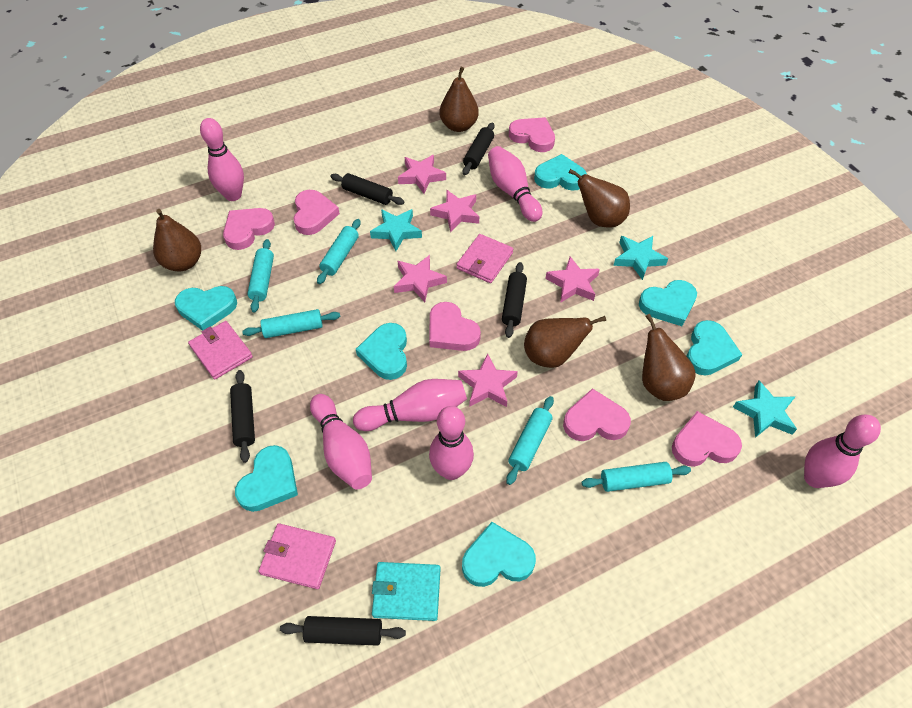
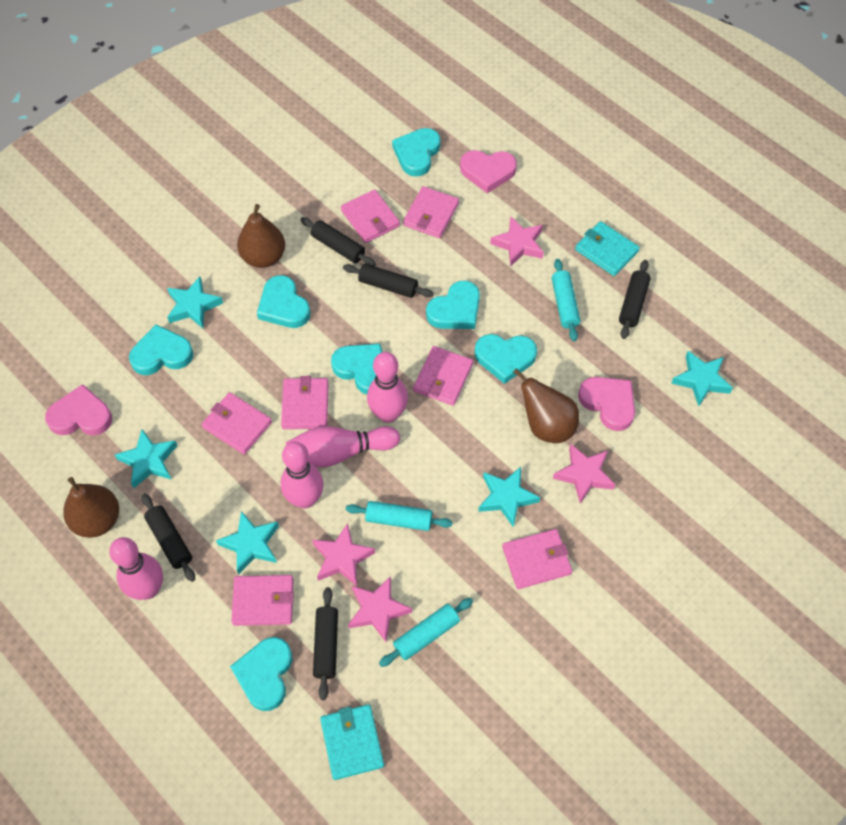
brown pear: [153,209,201,271] [440,67,479,132] [524,316,606,368] [569,169,630,228] [642,314,696,401] = 5 -> [63,477,119,538] [237,204,285,268] [513,368,579,443] = 3
pink bowling pin: [200,118,244,201] [310,394,372,489] [353,379,467,431] [429,406,474,480] [488,146,542,222] [804,415,881,488] = 6 -> [109,537,163,600] [281,442,324,509] [286,426,400,468] [367,352,408,423] = 4
pink heart: [223,208,275,250] [294,190,340,235] [429,302,481,351] [509,117,555,152] [563,388,631,441] [672,411,742,467] = 6 -> [45,384,112,435] [460,150,517,193] [578,377,635,431] = 3
pink star: [394,255,447,302] [398,155,446,194] [430,190,479,232] [458,353,518,407] [545,257,600,303] = 5 -> [312,523,376,586] [348,576,412,642] [490,216,544,267] [553,444,615,504] = 4
pink wallet: [188,321,253,380] [258,523,336,589] [457,234,513,283] = 3 -> [201,392,272,455] [231,575,294,626] [281,376,328,429] [341,189,400,243] [403,186,459,238] [413,346,473,406] [502,529,573,589] = 7
turquoise rolling pin: [242,309,340,338] [247,239,274,312] [317,219,361,284] [506,396,554,485] [582,462,691,492] = 5 -> [346,501,453,531] [379,598,473,667] [552,259,580,341] = 3
turquoise star: [370,209,422,251] [613,236,668,280] [733,381,797,438] = 3 -> [115,429,178,488] [167,277,223,328] [216,511,279,575] [478,467,540,528] [672,351,733,406] = 5
turquoise wallet: [372,562,441,621] = 1 -> [320,704,384,780] [575,221,640,276] = 2

